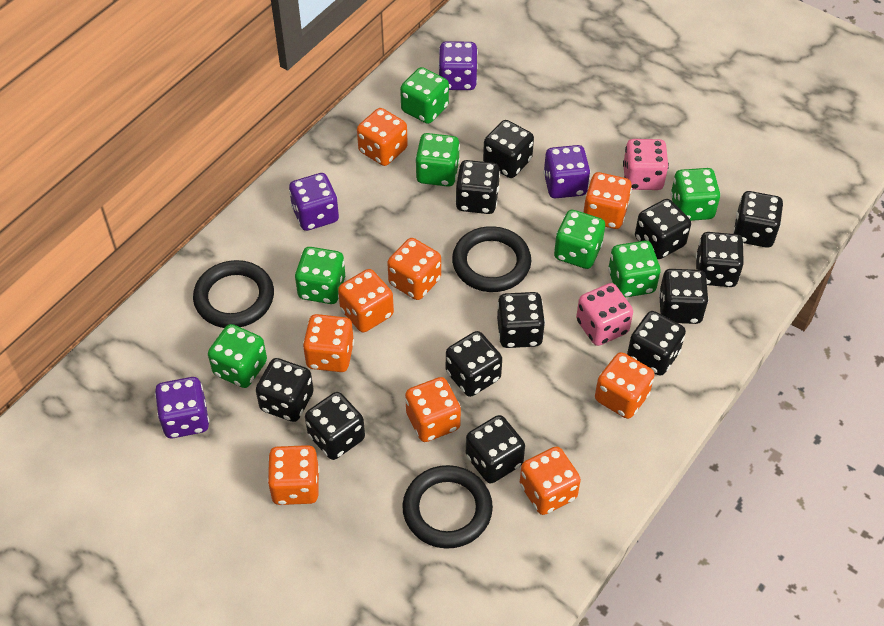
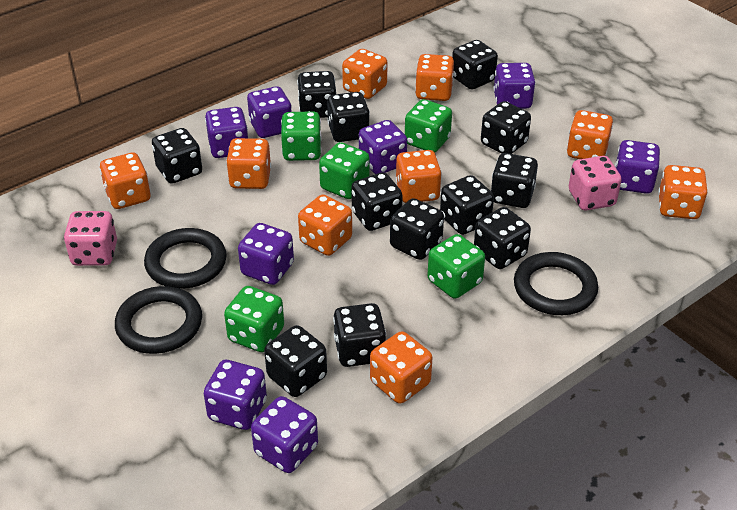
green dice: [208,324,267,388] [295,247,345,304] [400,67,449,124] [415,133,460,187] [554,210,605,269] [608,241,660,298] [671,168,721,221] = 7 -> [224,286,284,352] [281,111,322,161] [319,142,370,199] [405,99,452,153] [427,234,485,299] = 5
purple dice: [155,377,209,438] [289,173,339,231] [438,41,478,90] [543,145,590,199] = 4 -> [204,360,267,430] [205,107,248,158] [238,223,294,285] [247,86,292,138] [251,396,318,473] [359,120,407,174] [493,63,536,109] [615,140,660,194] = 8

